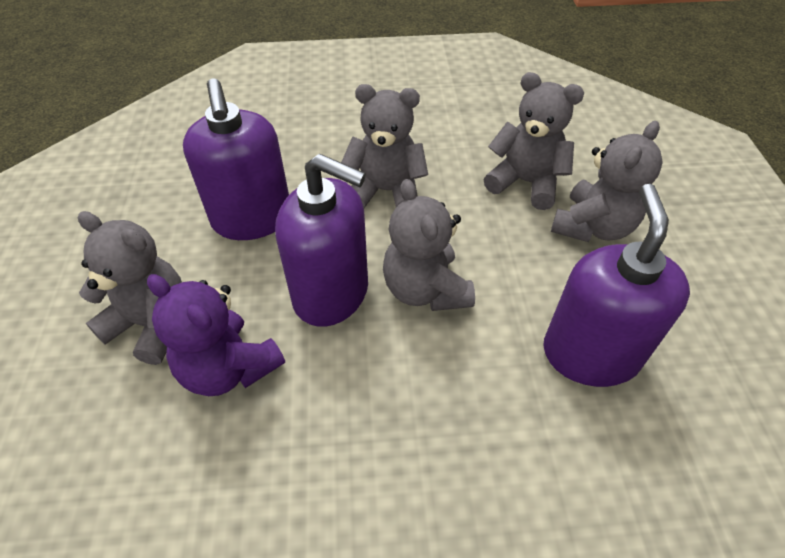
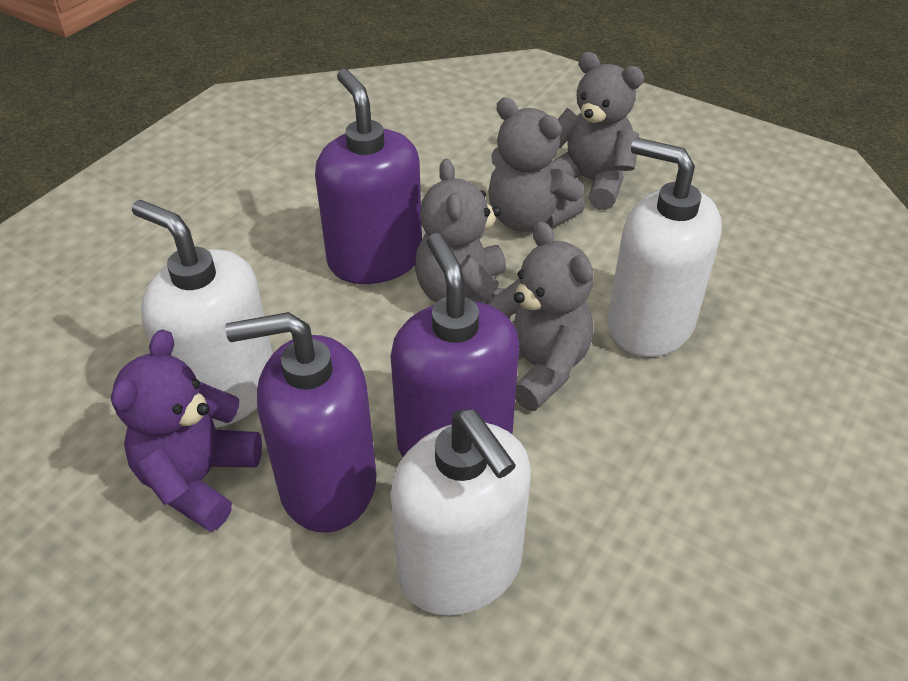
grey teddy bear: [78,211,182,365] [341,84,428,208] [383,179,475,311] [484,72,584,210] [551,121,663,242] = 5 -> [415,159,511,319] [488,97,585,232] [489,221,594,411] [549,52,644,210] = 4
white soap dispenser: none = 0 -> [132,200,273,428] [390,409,531,616] [607,138,722,357] = 3

